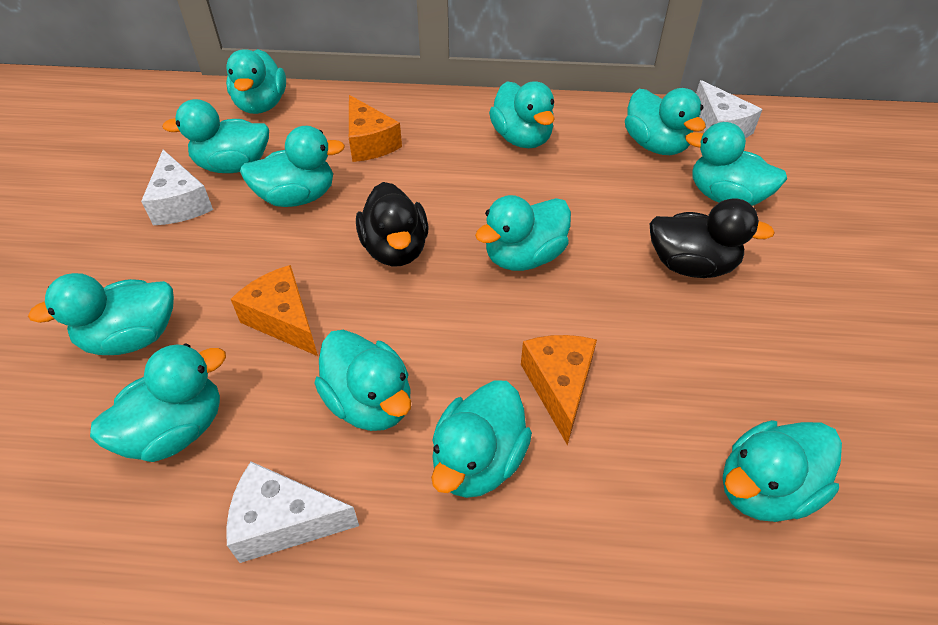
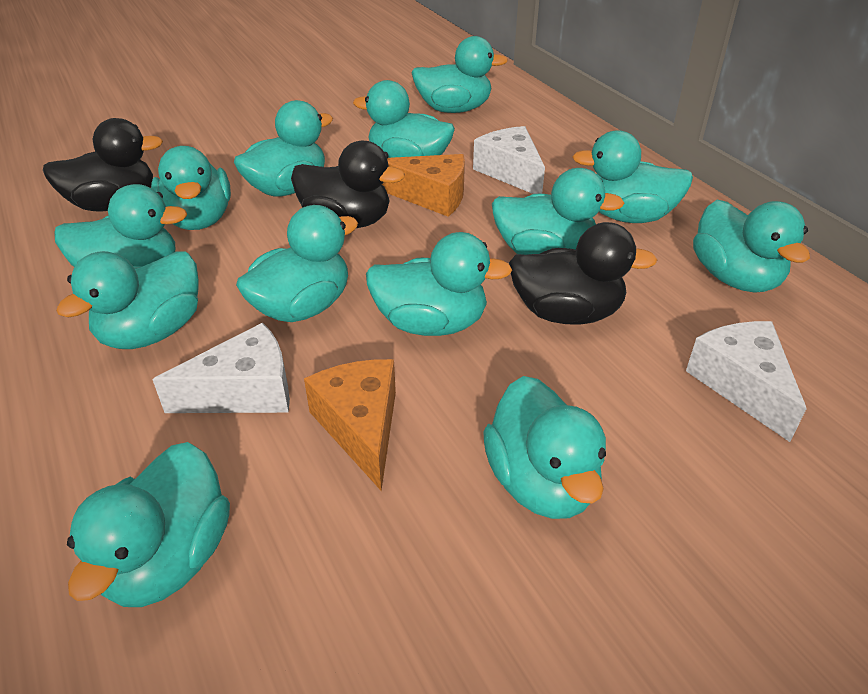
black duck: [356,182,429,266] [650,198,775,278] = 2 -> [43,118,163,211] [291,141,405,228] [509,222,657,324] = 3
orange cheese: [231,265,318,356] [349,95,402,162] [521,335,597,445] = 3 -> [304,359,396,491] [382,154,465,217] = 2
turquoise duck: [28,273,174,355] [90,343,226,462] [162,99,269,173] [226,49,286,114] [240,126,345,207] [314,330,411,431] [431,380,532,498] [475,195,571,271] [489,81,555,148] [625,88,706,155] [686,122,787,206] [723,420,842,522] = 12 -> [54,184,187,267] [56,251,199,349] [67,442,230,607] [151,146,231,230] [234,100,333,196] [236,205,358,322] [353,80,455,158] [366,232,512,336] [412,36,508,113] [483,376,606,519] [492,168,625,255] [572,130,693,223] [693,200,810,293] = 13

